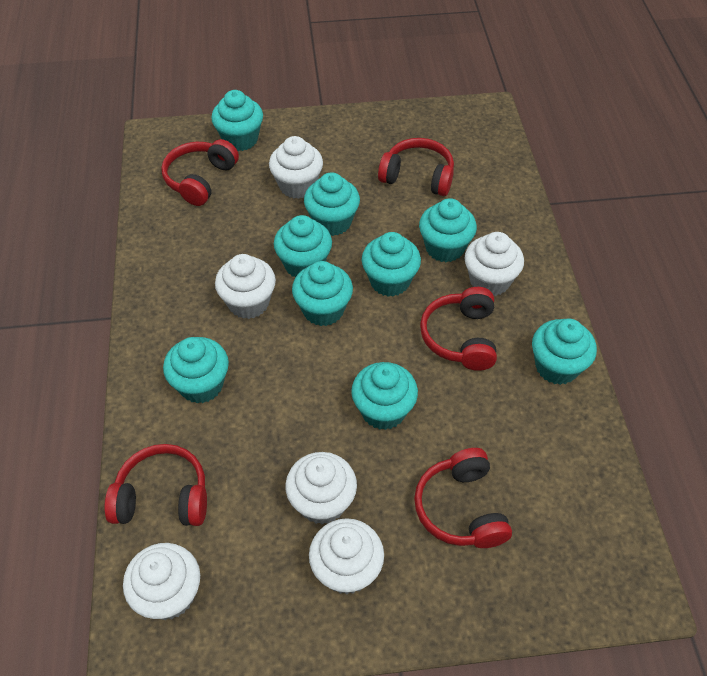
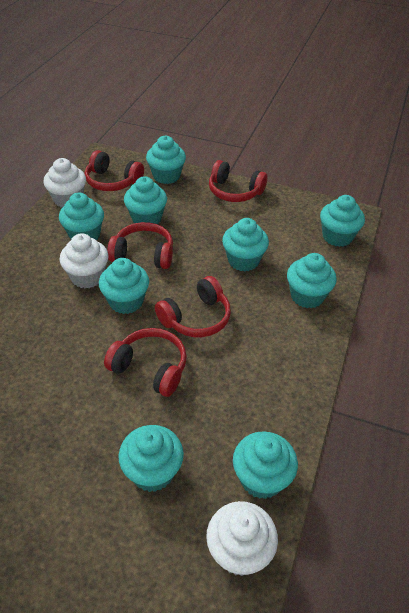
white cupcake: [123,543,200,620] [215,254,276,319] [269,136,323,199] [285,452,357,524] [309,518,384,594] [464,232,524,296] = 6 -> [44,158,86,207] [59,233,108,288] [206,501,278,576] = 3

